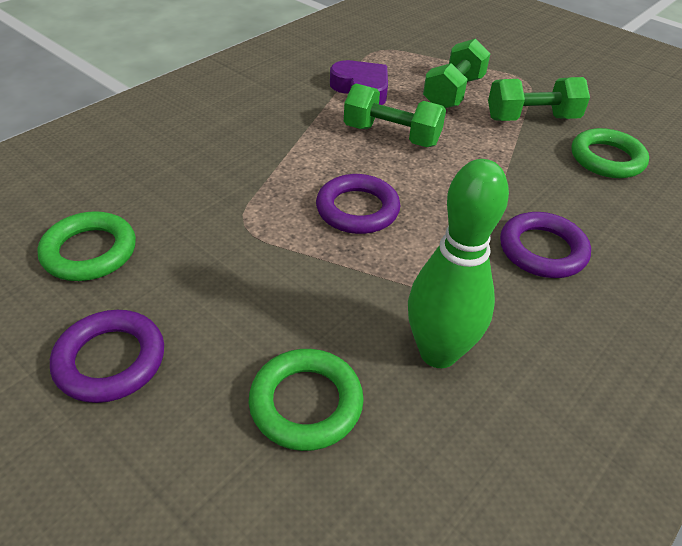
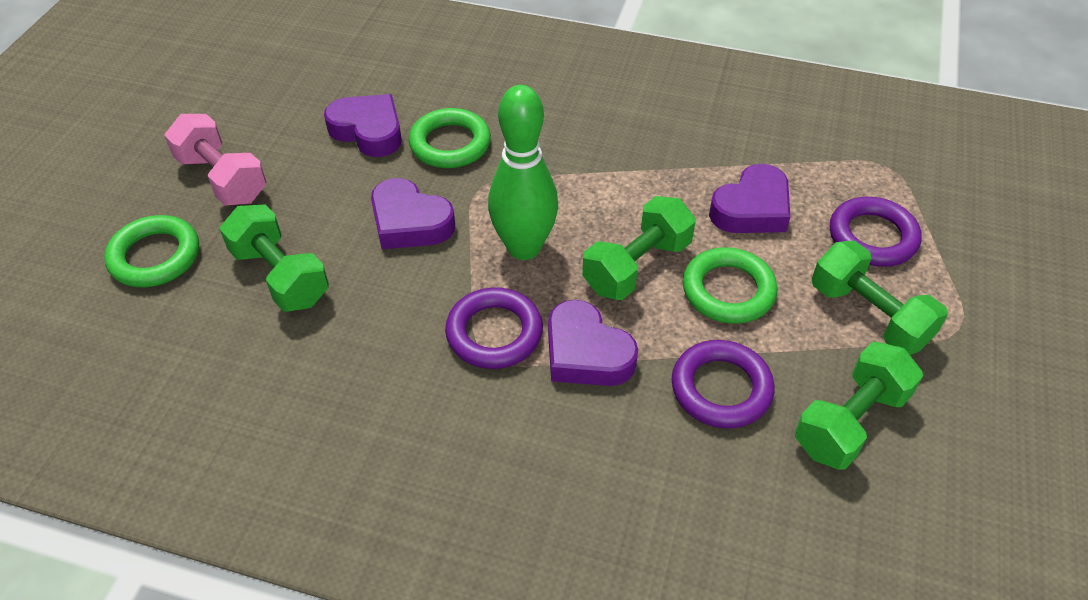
green dumbbell: [344,83,446,147] [423,39,491,108] [488,77,590,121] = 3 -> [220,204,329,311] [582,196,696,300] [795,342,923,470] [812,241,948,355] = 4
pink dumbbell: none = 0 -> [164,114,266,206] = 1
purple heart: [330,60,388,105] = 1 -> [324,94,402,157] [371,178,455,249] [548,300,638,386] [709,164,790,233] = 4

